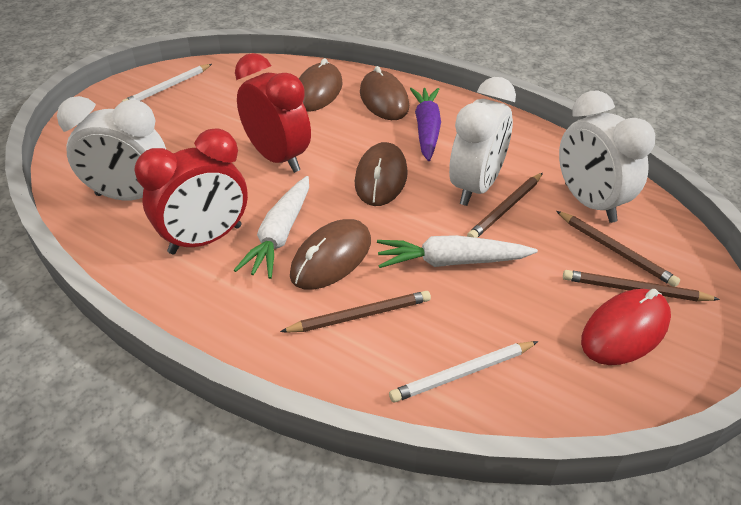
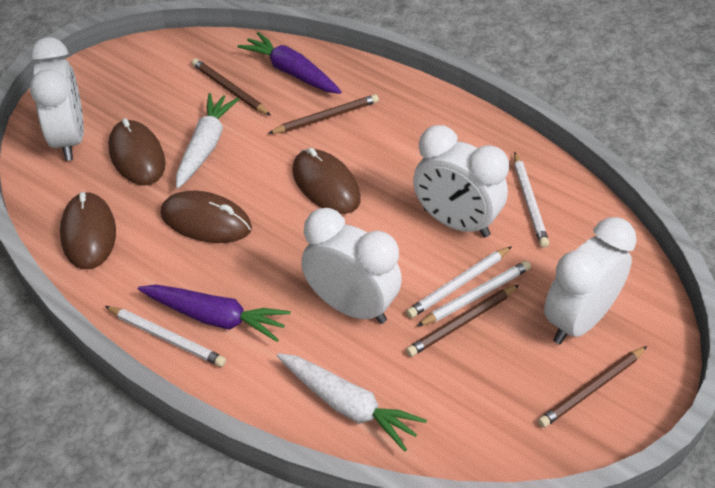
purple carrot: [410,88,441,161] = 1 -> [138,285,291,342] [237,32,342,94] = 2
red clock: [134,128,248,254] [235,53,311,173] = 2 -> none = 0
red mouse: [581,289,671,365] = 1 -> none = 0
white clock: [57,96,166,201] [449,77,516,206] [559,91,655,223] = 3 -> [30,37,84,161] [301,208,402,324] [413,125,509,237] [544,217,637,344] = 4
white pencil: [122,64,212,102] [389,341,538,403] = 2 -> [105,306,226,367] [406,246,512,318] [417,261,531,326] [514,152,549,248] = 4

